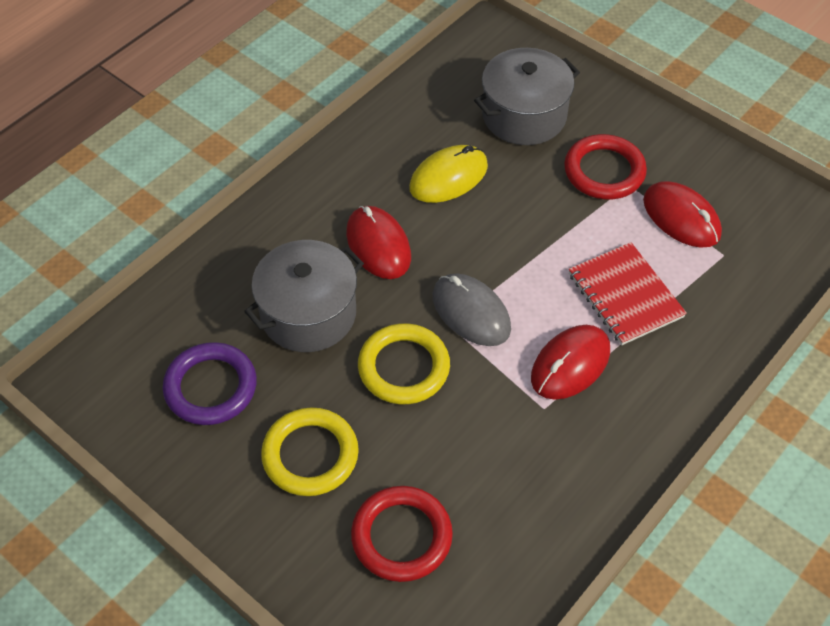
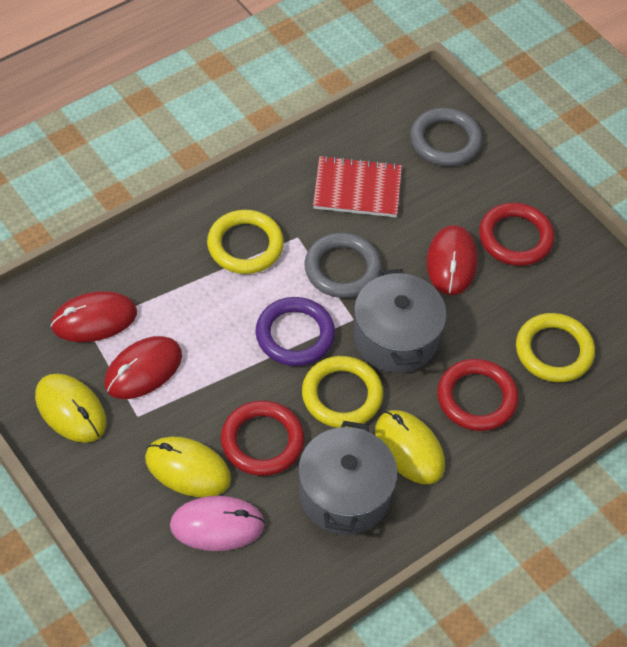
grey mouse: [433,274,511,346] = 1 -> none = 0
grey ring: none = 0 -> [304,233,382,298] [410,108,482,166] = 2
pink mouse: none = 0 -> [170,496,265,551] = 1
red ring: [351,486,453,582] [564,134,647,199] = 2 -> [221,400,304,476] [437,359,519,431] [479,202,554,266] = 3
yellow mouse: [409,145,488,203] = 1 -> [35,374,106,443] [145,437,231,497] [375,410,445,484] = 3
yellow ring: [261,407,359,496] [358,323,450,404] = 2 -> [207,210,284,274] [302,356,383,428] [516,313,595,382] = 3

